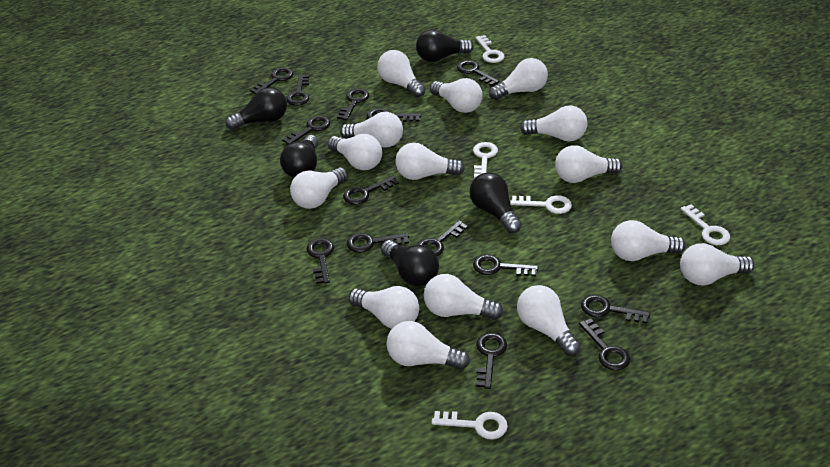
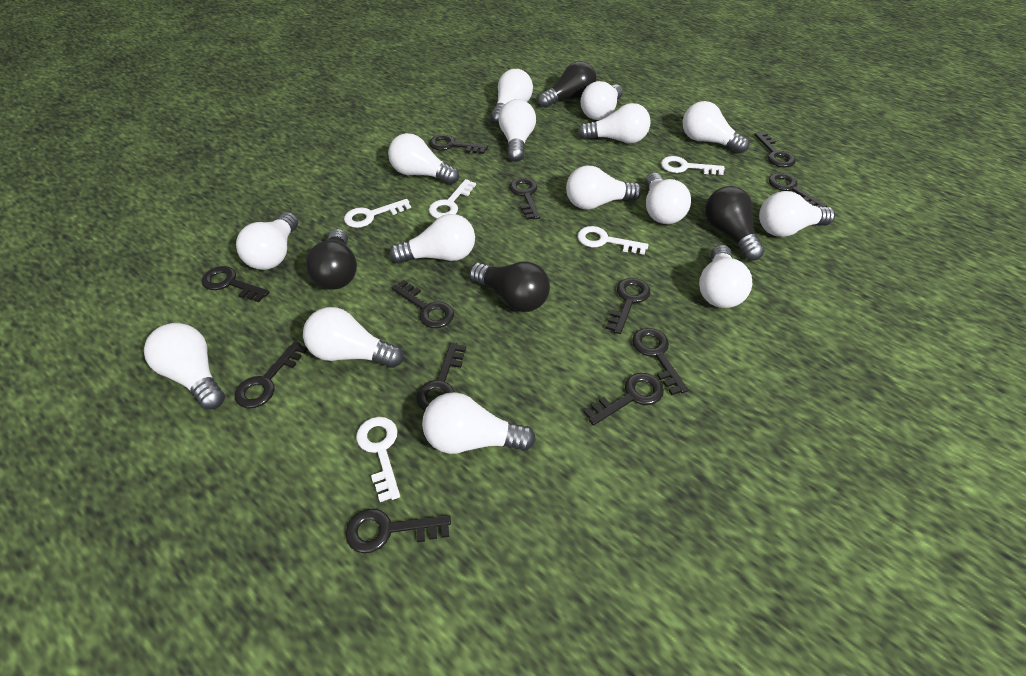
black key: [250,68,293,94] [282,116,330,145] [286,74,309,106] [306,238,334,284] [337,88,369,121] [343,176,399,205] [347,233,409,253] [367,108,421,122] [417,220,468,256] [457,60,499,86] [473,254,538,276] [476,333,507,389] [579,318,630,370] [581,295,650,324] = 14 -> [201,266,270,302] [235,341,308,409] [345,509,451,553] [392,280,454,328] [416,342,466,411] [429,135,488,154] [509,178,540,220] [583,373,664,426] [605,278,651,334] [632,328,688,395] [754,132,796,167] [768,173,827,207] = 12
black light bulb: [225,87,287,130] [280,135,318,178] [381,240,439,286] [416,30,474,62] [470,172,522,233] = 5 -> [306,229,357,290] [469,261,550,312] [538,61,597,108] [705,186,765,261] = 4

